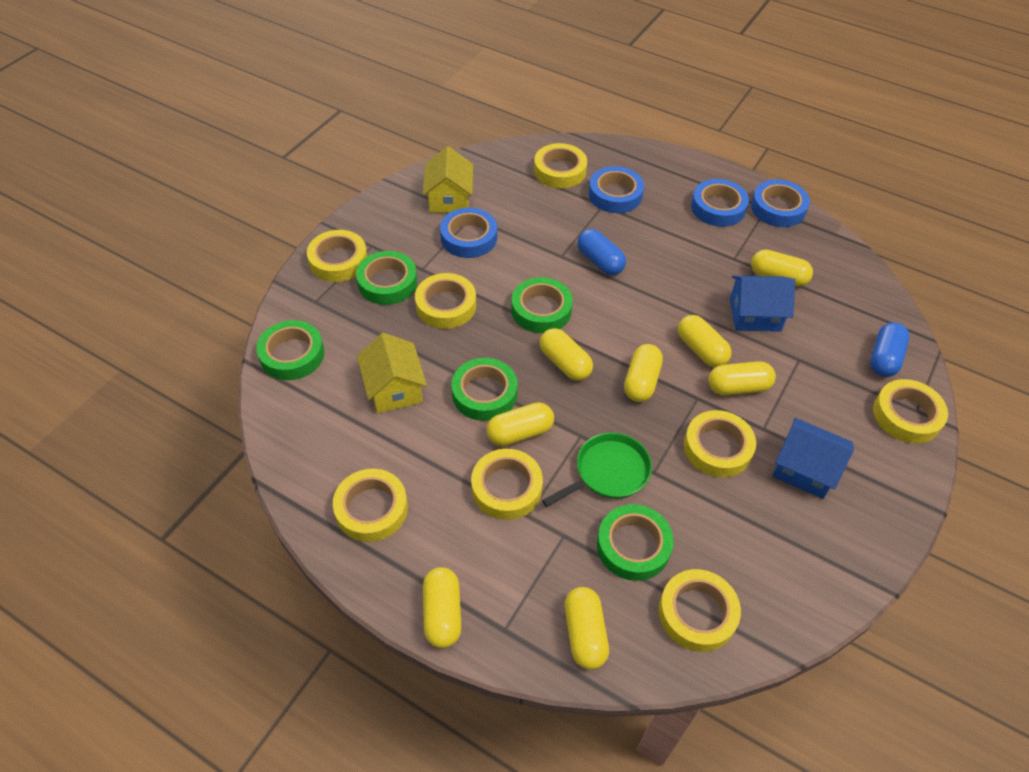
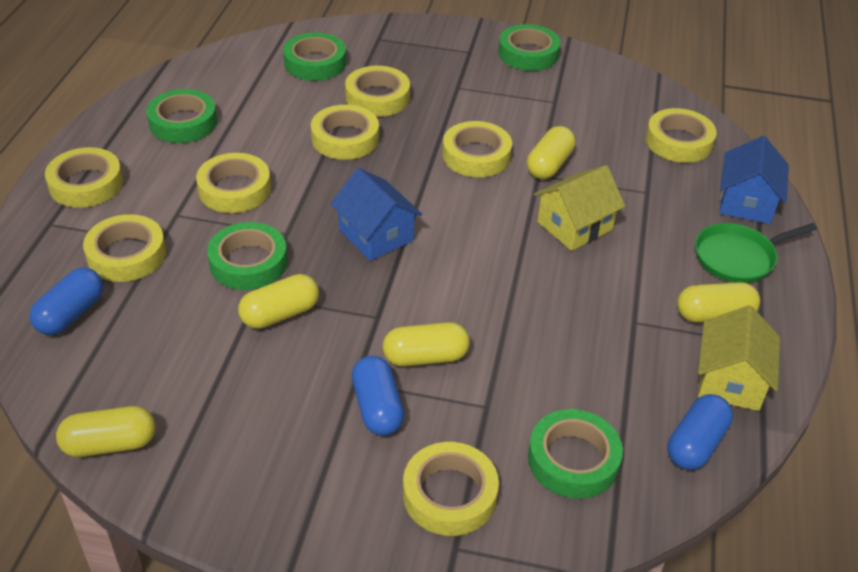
blue capsule: [577,229,626,275] [870,323,909,377] = 2 -> [30,268,103,335] [352,356,404,436] [668,394,733,470] = 3
blue tape: [440,208,497,258] [589,166,644,213] [691,179,749,227] [751,179,810,227] = 4 -> none = 0
yellow capsule: [423,567,461,648] [487,402,554,446] [540,328,593,381] [565,587,609,670] [624,344,663,402] [678,315,732,367] [708,361,776,395] [751,249,813,287] = 8 -> [56,406,155,457] [238,274,319,329] [383,322,470,367] [527,126,575,179] [677,282,760,323] = 5

